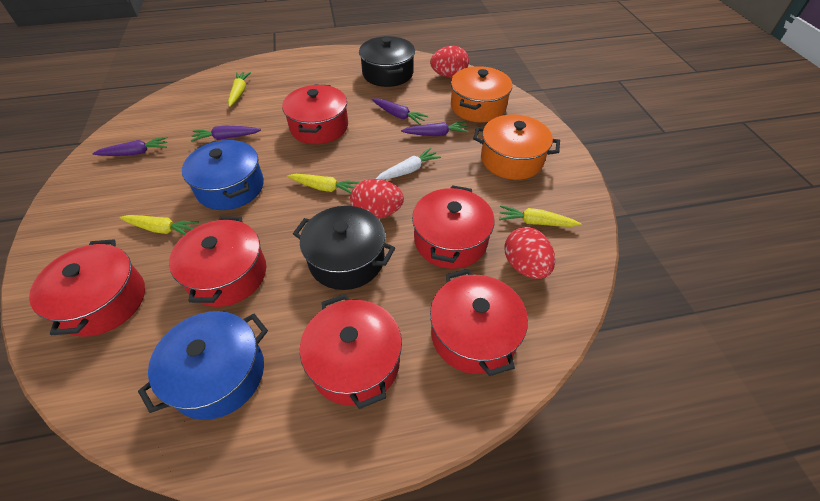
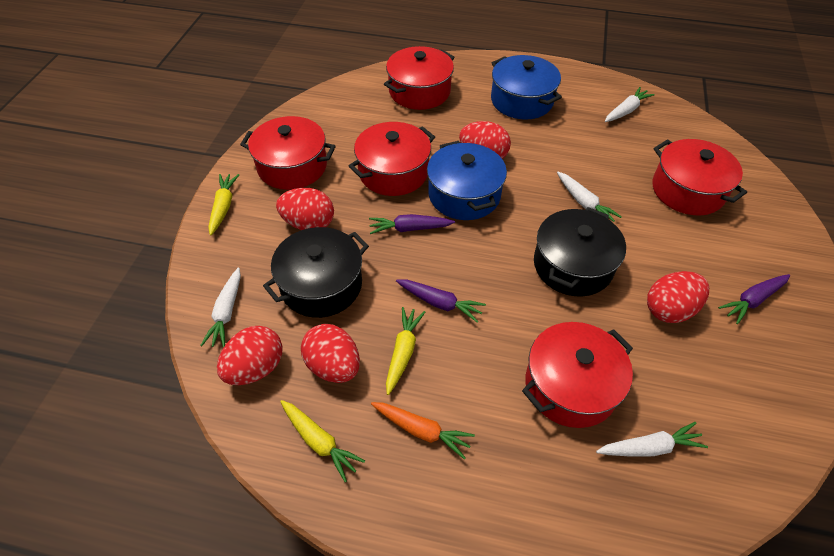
orange carrot: none = 0 -> [371,402,475,460] = 1
orange pot: [451,66,512,122] [473,114,560,180] = 2 -> none = 0
purple carrot: [92,137,168,156] [191,126,261,142] [372,98,428,125] [401,122,469,136] = 4 -> [369,214,455,234] [396,279,486,323] [718,274,790,324] = 3
red egg: [350,179,404,219] [430,46,469,77] [504,227,555,279] = 3 -> [217,326,283,385] [276,188,334,230] [301,324,360,383] [459,121,511,159] [647,271,709,323] = 5
red pot: [29,239,145,337] [169,216,266,307] [282,85,348,144] [300,294,402,409] [412,185,495,269] [430,269,528,376] = 6 -> [240,116,336,190] [349,122,435,196] [384,46,454,110] [522,322,633,428] [653,139,747,215] = 5
white carrot: [376,148,441,180] = 1 -> [200,268,241,348] [557,172,622,222] [596,422,708,456] [605,87,655,122] = 4
yellow carrot: [120,215,199,235] [228,72,251,107] [287,174,360,193] [499,205,581,227] = 4 -> [208,174,239,236] [280,400,365,482] [386,307,425,395] = 3

